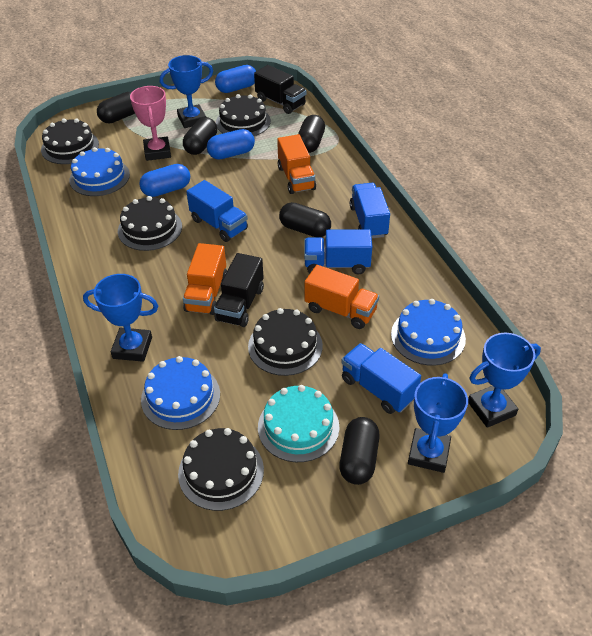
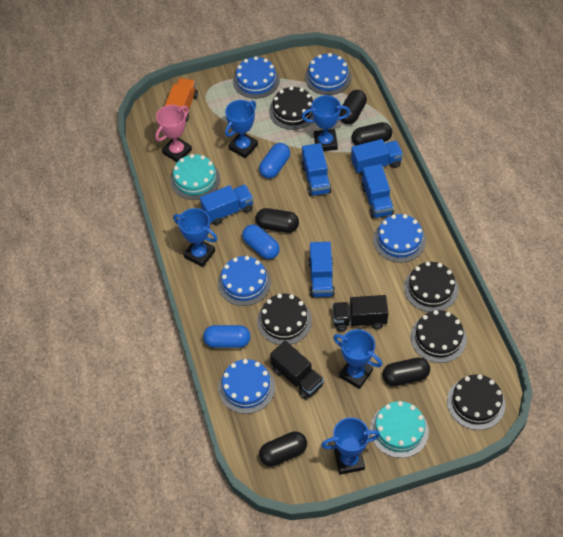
blue cake: [69,147,130,196] [141,356,220,430] [391,299,466,365] = 3 -> [218,256,271,306] [218,359,275,414] [233,56,280,99] [305,53,352,95] [373,214,426,263] = 5
blue trophy: [83,274,158,362] [160,55,213,128] [408,373,468,473] [468,333,541,428] = 4 -> [173,208,218,267] [225,100,258,158] [302,95,350,151] [321,417,380,475] [333,329,382,389] = 5
blue truck: [186,180,248,242] [304,229,372,275] [341,343,421,414] [350,183,390,238] = 4 -> [200,185,254,225] [302,143,332,196] [308,242,335,297] [351,139,403,175] [361,164,394,219] = 5
orange truck: [183,243,227,315] [277,134,316,194] [304,265,379,329] = 3 -> [165,78,198,122] = 1
turquoise cake: [258,385,339,462] = 1 -> [170,154,220,200] [370,401,429,458] = 2

